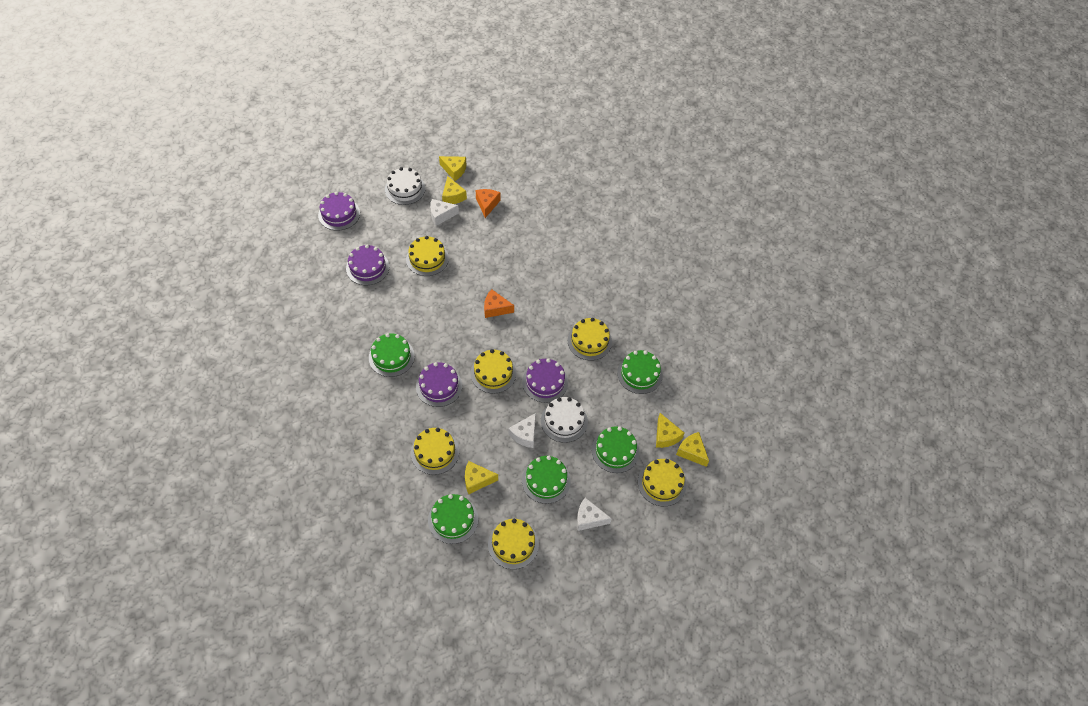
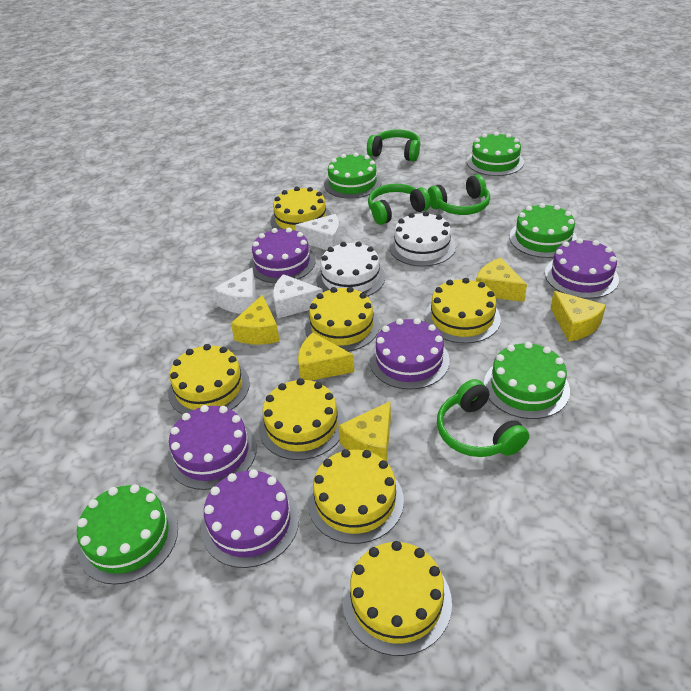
green headphones: none = 0 -> [367,129,421,162] [368,184,431,225] [428,174,490,215] [437,379,529,457] = 4
orange cheese: [476,189,500,218] [484,289,514,318] = 2 -> none = 0
purple cake: [318,192,360,231] [346,245,389,285] [416,362,462,407] [522,358,568,403] = 4 -> [167,405,257,490] [201,469,299,568] [249,228,316,283] [370,318,450,390] [545,238,619,299] = 5
yellow cake: [406,236,449,276] [411,428,459,475] [471,349,516,394] [488,519,539,569] [568,318,612,361] [638,459,686,507] = 6 -> [168,344,250,415] [259,378,345,460] [270,187,331,231] [305,287,380,352] [307,449,404,544] [343,541,452,656] [425,278,501,343] = 7

